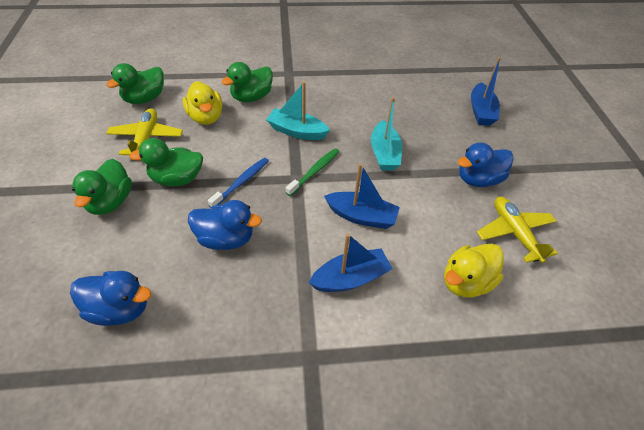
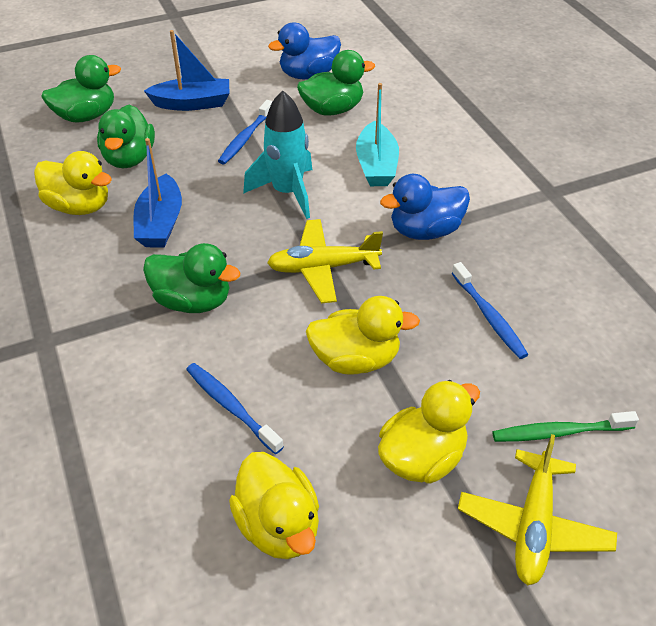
blue boat: [309,233,393,292] [324,163,400,229] [471,57,501,126] = 3 -> [133,138,182,248] [144,30,230,111] = 2
blue duck: [70,271,151,326] [188,200,262,250] [458,142,514,187] = 3 -> [268,23,341,80] [380,174,470,240] = 2
blue toothbrush: [208,158,269,208] = 1 -> [186,363,284,454] [218,100,273,165] [452,262,529,359] = 3
turquoise boat: [266,82,330,140] [371,97,402,171] = 2 -> [356,83,399,186] = 1
turquoise rocket: none = 0 -> [243,90,312,219] = 1
yellow duck: [183,81,223,125] [444,244,504,298] = 2 -> [34,151,112,215] [229,452,319,559] [306,296,420,375] [378,380,480,484] = 4

